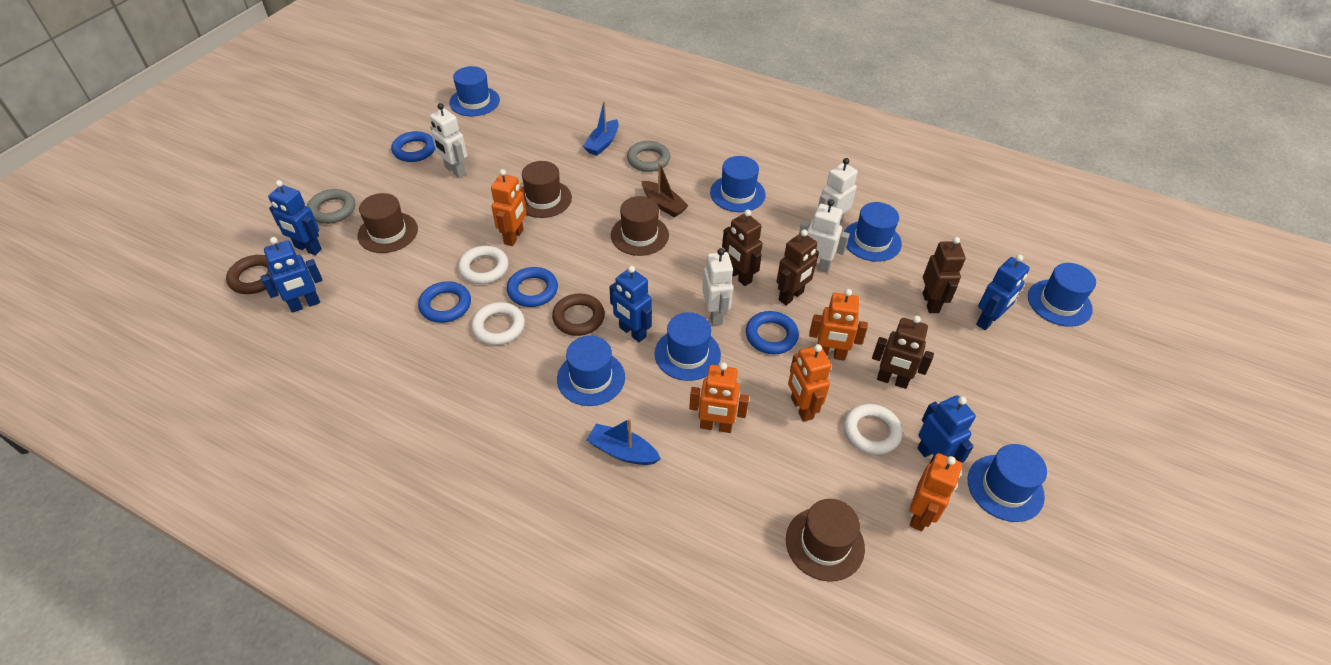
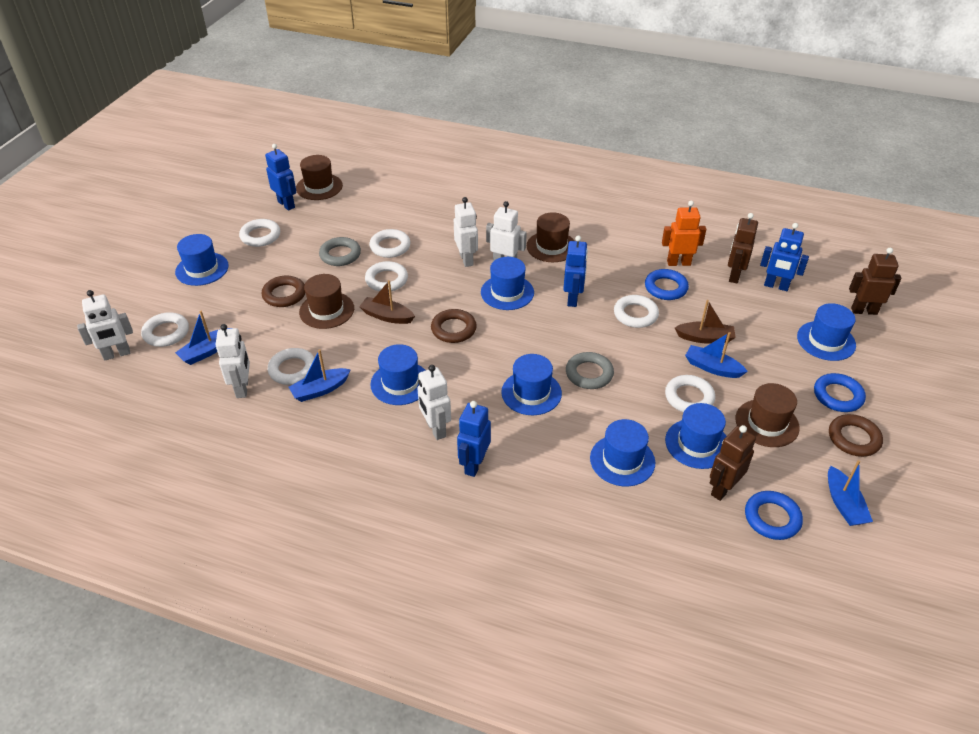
blue boat: [583,101,619,156] [587,418,661,465] = 2 -> [175,311,231,365] [289,349,351,402] [685,332,748,378] [828,460,873,526] = 4
blue ring: [391,131,435,162] [418,281,471,323] [507,267,558,307] [746,311,799,354] = 4 -> [645,269,689,300] [745,491,803,540] [814,373,866,412] = 3
blue robot: [260,237,323,313] [268,180,322,255] [609,266,652,342] [917,395,976,463] [976,255,1030,330] = 5 -> [265,144,296,211] [457,401,491,477] [563,236,588,307] [760,223,809,291] = 4
brown boat: [642,162,688,218] = 1 -> [359,280,415,324] [675,300,736,344] = 2
brown ring: [226,255,271,294] [552,294,605,336] = 2 -> [262,276,305,307] [431,309,477,343] [829,414,883,457] = 3
brown robot: [722,210,762,286] [777,229,819,305] [872,316,934,389] [923,237,966,313] = 4 -> [710,425,756,501] [728,213,758,284] [849,248,901,315] = 3
orange robot: [491,169,526,246] [689,362,749,433] [788,344,832,422] [809,289,868,361] [910,453,962,531] = 5 -> [662,201,706,266] = 1
white ring: [458,246,509,284] [471,302,525,345] [844,403,902,455] = 3 -> [141,312,189,347] [239,219,280,247] [268,348,315,385] [365,261,408,291] [369,229,411,258] [614,295,659,328] [665,375,715,412] = 7
white robot: [430,103,467,178] [702,248,734,326] [799,199,850,273] [818,158,858,223] = 4 -> [77,290,133,361] [216,324,250,398] [417,365,451,440] [454,197,478,267] [486,201,527,261] = 5

